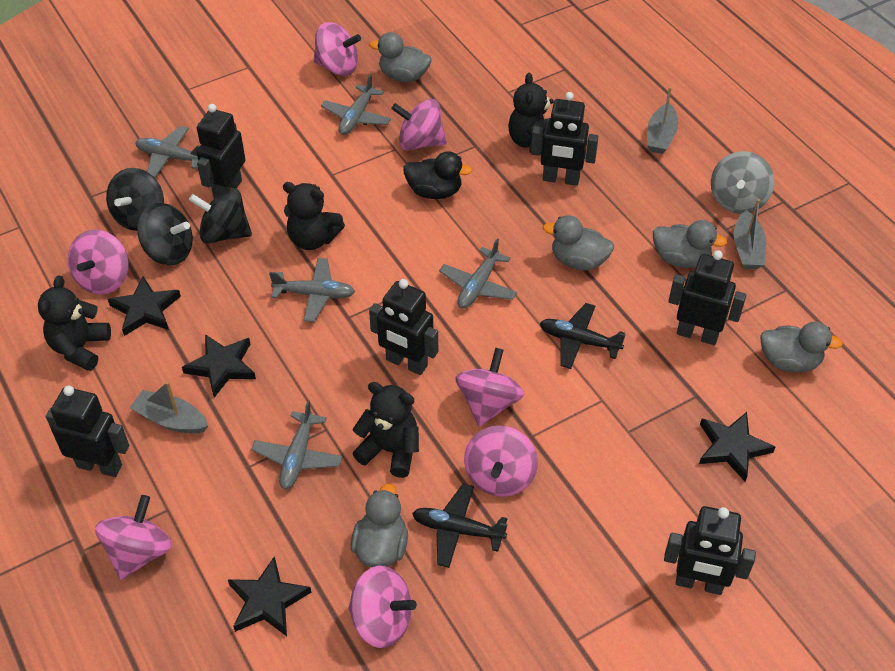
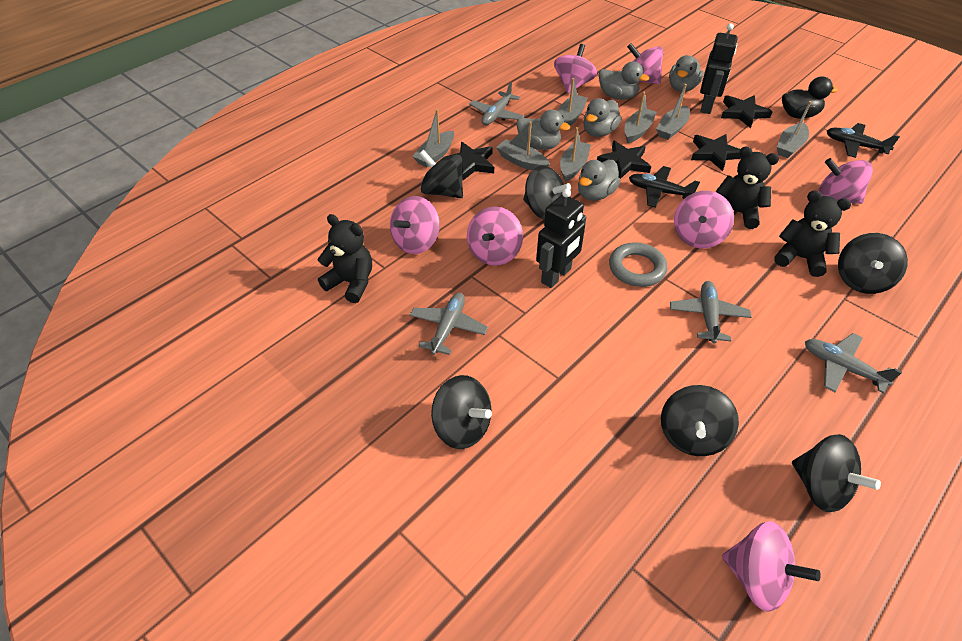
black robot: [46,386,129,477] [197,104,246,199] [369,279,438,375] [531,92,599,186] [664,506,756,595] [668,250,747,345] = 6 -> [536,188,586,288] [700,23,738,114] = 2
black spinning top: [106,168,164,231] [137,203,193,265] [189,188,252,244] = 3 -> [419,150,463,198] [431,375,492,449] [523,166,571,220] [661,385,739,456] [792,434,881,512] [838,233,908,294] = 6
black teddy bear: [38,275,111,371] [283,182,345,250] [352,382,419,478] [508,73,554,155] = 4 -> [318,214,372,303] [716,146,779,229] [774,190,851,277] = 3
grey boat: [130,381,208,433] [647,87,678,154] [734,199,766,269] = 3 -> [412,109,454,167] [496,121,550,170] [558,78,587,126] [560,127,591,182] [624,92,657,143] [656,84,690,140] [777,101,811,158] = 7
grey plane: [135,126,200,178] [251,400,343,489] [269,258,355,322] [321,74,391,135] [439,238,517,309] = 5 -> [410,293,488,355] [469,82,524,125] [670,281,751,344] [805,333,902,394] = 4
grey ring: none = 0 -> [609,242,667,287] = 1
grey spinning top: [711,151,774,214] = 1 -> none = 0

